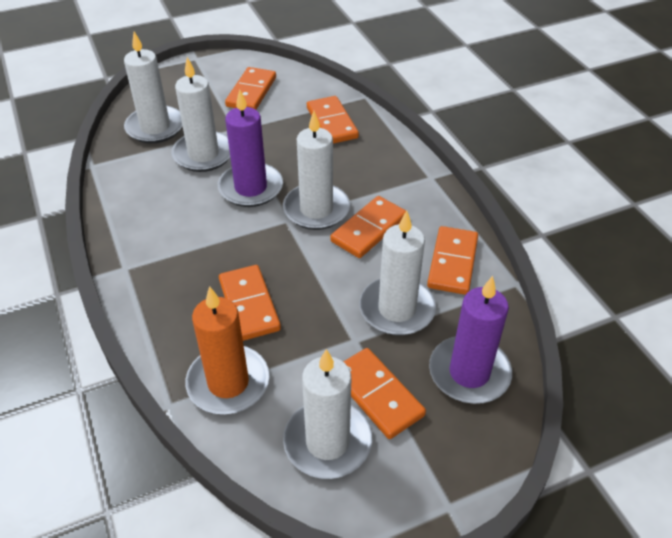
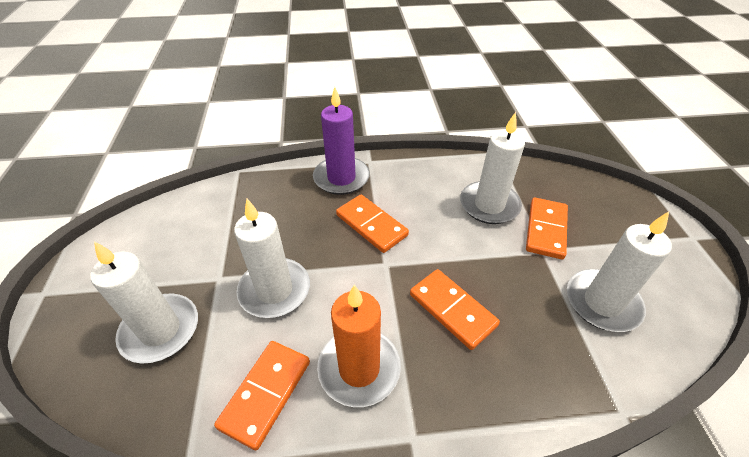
orange domino: [219,265,281,341] [225,67,276,110] [307,96,359,144] [330,196,406,258] [343,348,426,439] [427,226,478,295] = 6 -> [214,341,310,450] [336,195,409,253] [410,269,500,350] [526,198,568,259] = 4
purple candle: [218,90,283,207] [429,276,512,404] = 2 -> [313,87,370,195] = 1
white candle: [124,32,182,143] [171,57,230,172] [283,111,350,230] [283,349,372,479] [359,210,436,335] = 5 -> [90,241,198,364] [234,199,310,318] [460,112,525,224] [567,212,672,332] = 4

